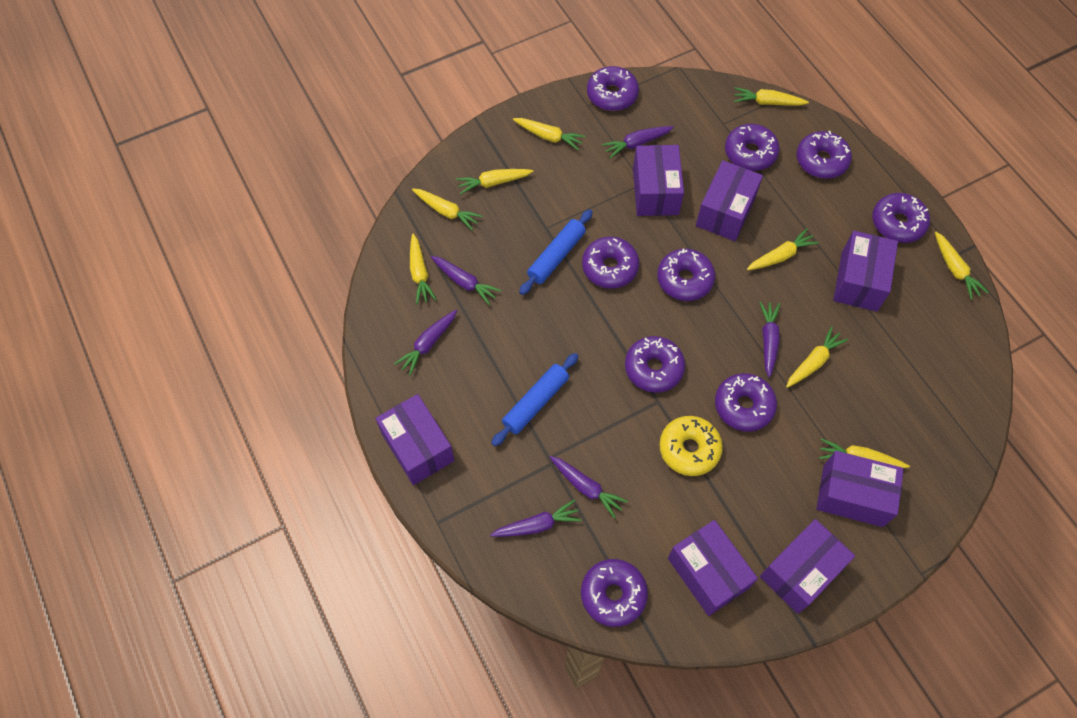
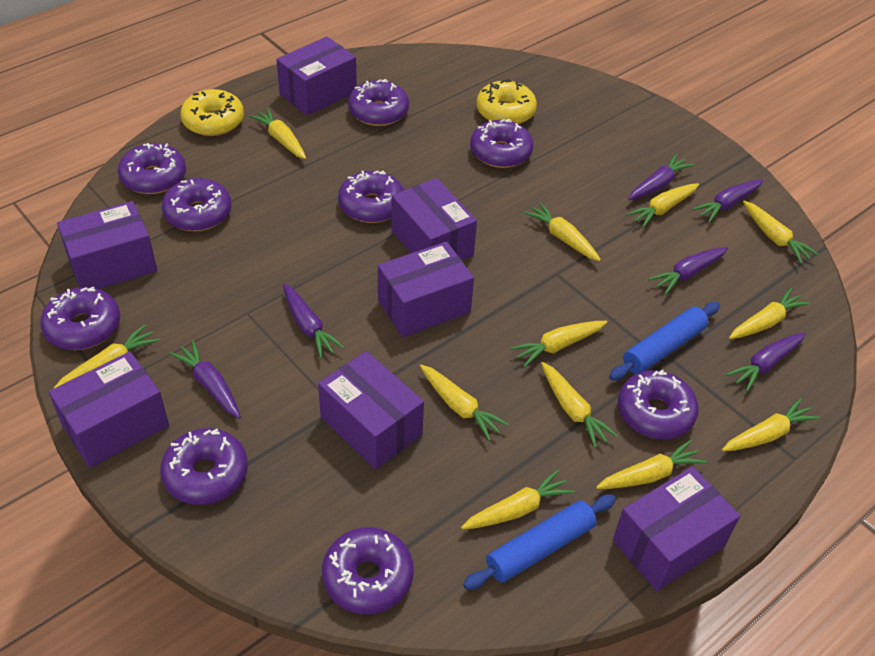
yellow carrot: [410,234,437,304] [412,189,483,231] [456,169,533,195] [513,118,585,150] [734,87,809,106] [747,228,819,270] [786,326,848,388] [819,438,910,468] [935,232,989,300] = 9 -> [53,324,160,389] [249,108,306,159] [420,365,509,441] [461,469,575,530] [510,321,607,367] [523,202,601,261] [541,362,618,448] [596,440,707,489] [626,183,699,228] [722,398,820,452] [729,288,810,339] [743,201,819,264] = 12
yellow donut: [659,416,723,476] = 1 -> [180,89,244,136] [476,79,537,124] = 2

